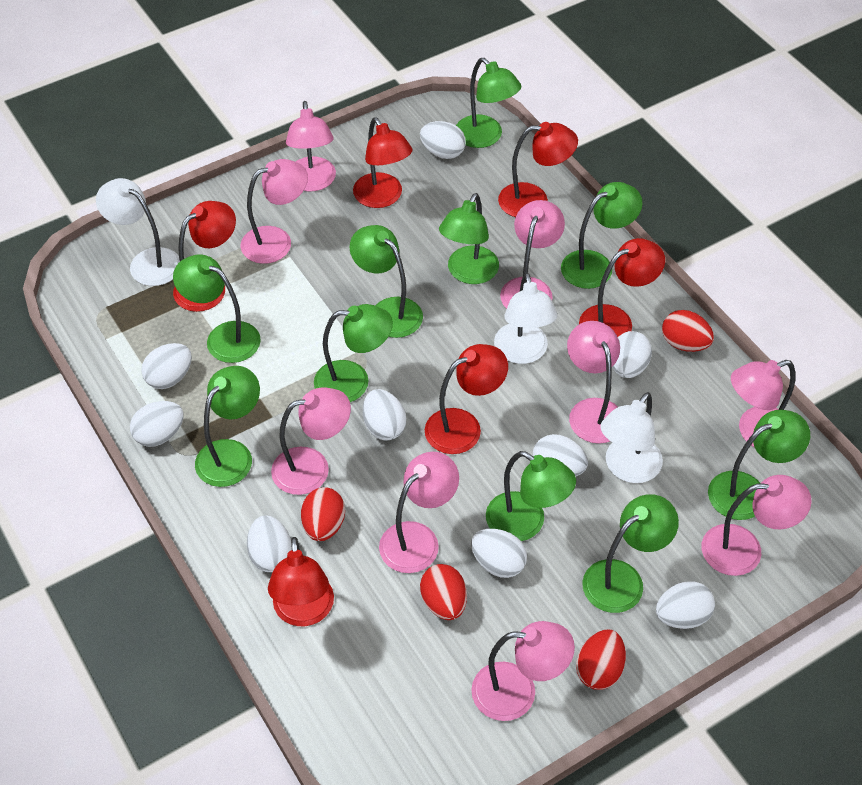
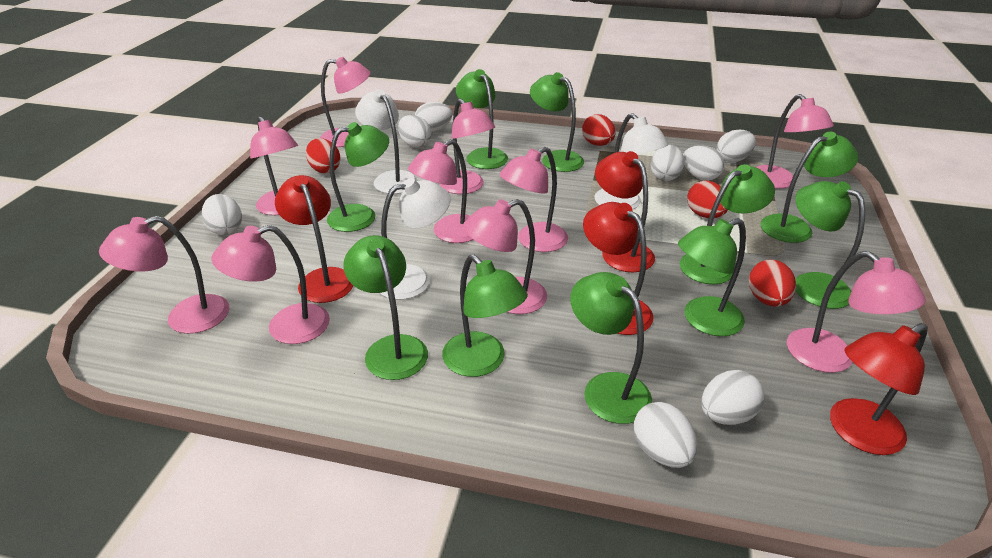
pink lamp: [241,159,308,264] [271,388,351,495] [286,101,336,191] [379,452,459,573] [471,621,575,721] [500,200,565,309] [567,321,620,444] [702,475,812,576] [731,360,796,448] = 9 -> [99,216,229,334] [211,225,330,344] [250,116,298,215] [320,57,371,147] [408,139,473,243] [440,99,495,194] [463,199,547,314] [500,147,568,252] [756,94,834,189] [787,251,926,373] = 10
red lamp: [173,201,236,312] [268,537,334,626] [353,117,412,208] [425,344,508,454] [498,122,578,217] [579,238,665,337] = 6 -> [275,175,353,303] [583,202,654,335] [595,151,655,272] [830,323,928,455] = 4
white egg: [130,401,184,447] [141,343,192,389] [247,515,292,572] [363,389,406,441] [420,121,466,159] [471,529,527,578] [533,434,588,477] [612,331,652,378] [656,582,715,629] = 9 -> [202,194,242,235] [398,115,431,148] [415,102,452,132] [633,402,697,468] [651,145,685,181] [683,145,725,181] [701,370,765,425] [717,130,756,162] = 8

